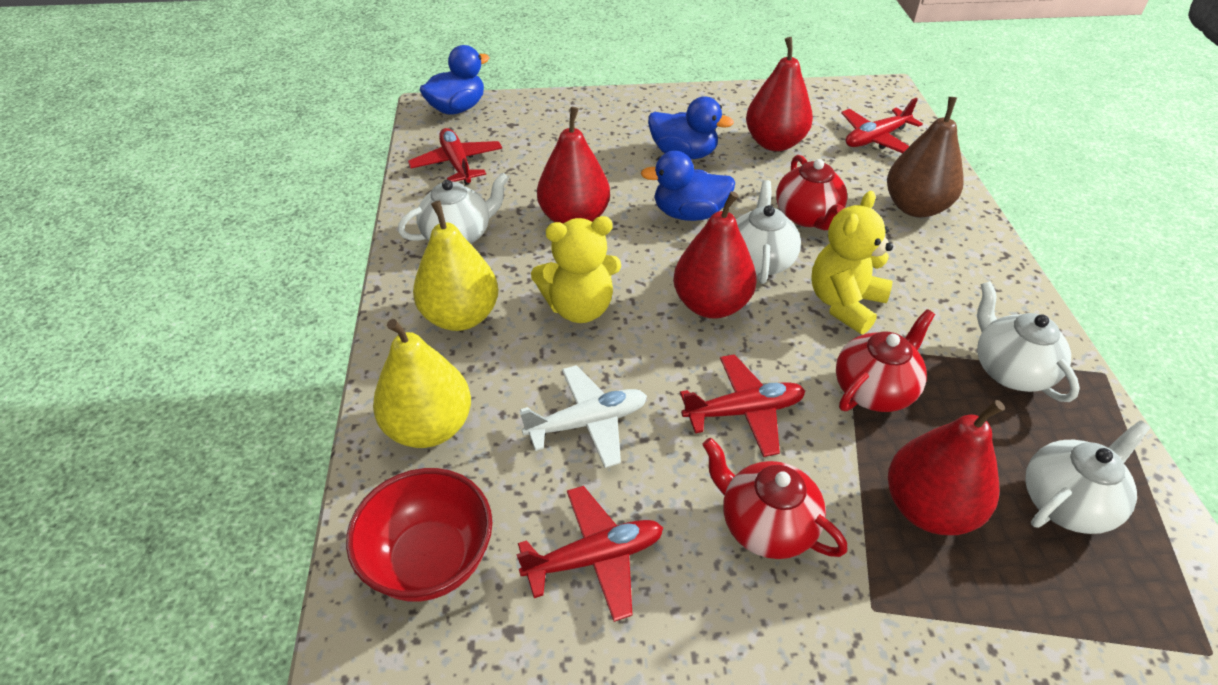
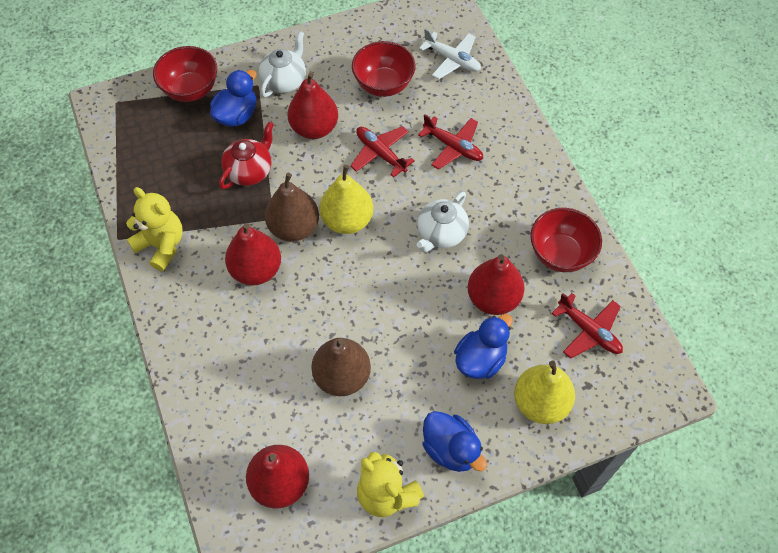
brown pear: [887,97,964,217] = 1 -> [265,173,319,242] [311,338,371,396] = 2
red bowl: [346,468,492,601] = 1 -> [153,46,217,102] [352,41,416,97] [530,208,602,272] = 3
red plane: [408,128,502,185] [516,486,663,622] [680,354,805,457] [841,98,923,153] = 4 -> [350,126,415,178] [418,114,483,170] [551,293,623,359] = 3
red teapot: [702,438,848,559] [776,155,847,230] [836,309,935,412] = 3 -> [219,122,274,189] = 1
white teapot: [398,173,509,244] [736,180,801,284] [977,281,1080,402] [1025,420,1150,534] = 4 -> [259,31,306,97] [417,192,469,252] = 2

